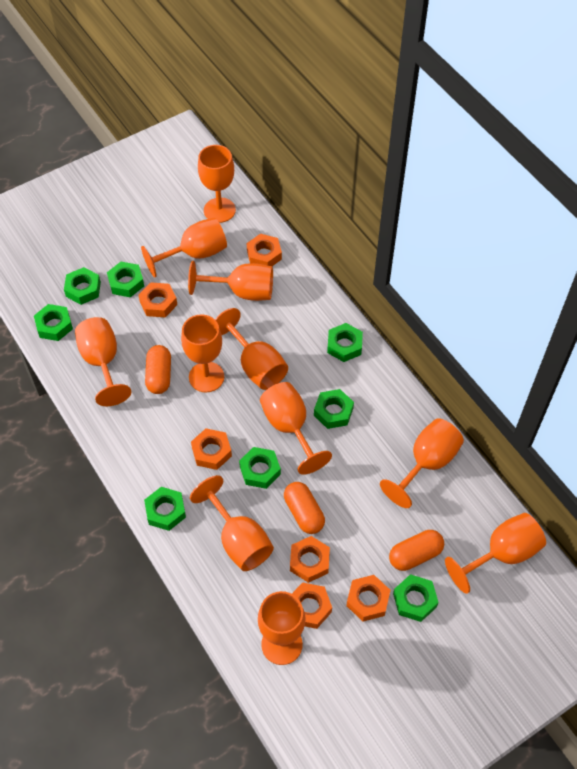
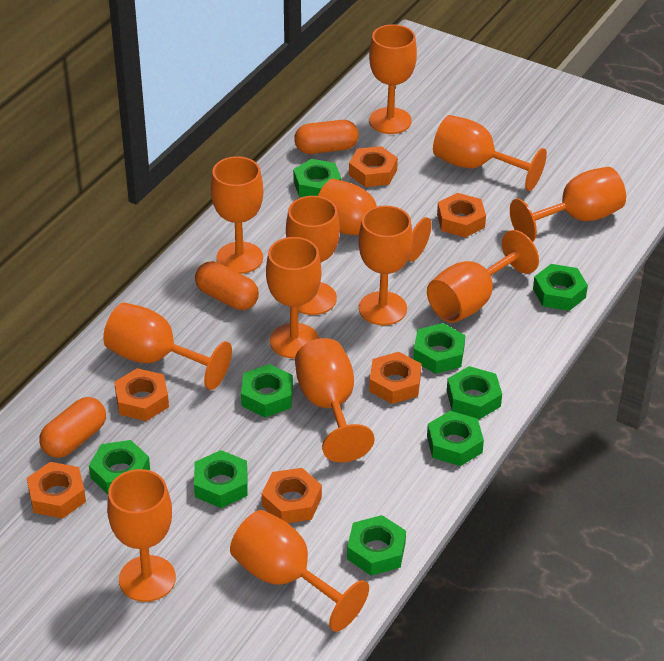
green nut: [34,304,73,341] [64,267,101,305] [107,262,144,297] [144,487,186,531] [239,447,281,489] [314,389,354,429] [327,323,363,362] [393,574,439,622] = 8 -> [89,440,150,494] [194,450,247,508] [241,364,293,417] [293,159,341,197] [347,515,406,576] [413,323,465,374] [427,411,484,466] [447,366,502,419] [533,264,588,311] = 9
orange goblet: [75,317,131,406] [141,217,227,278] [181,314,224,392] [188,261,273,301] [190,475,274,571] [198,145,236,223] [215,308,288,390] [258,591,305,665] [260,382,332,475] [380,418,464,508] [445,513,546,594] = 11 -> [103,303,232,390] [107,469,176,602] [211,156,263,274] [230,510,369,632] [266,237,321,358] [286,196,340,315] [295,338,375,462] [318,179,432,262] [358,206,413,325] [369,24,417,134] [427,230,539,323] [433,115,547,191] [510,167,626,242] = 13

